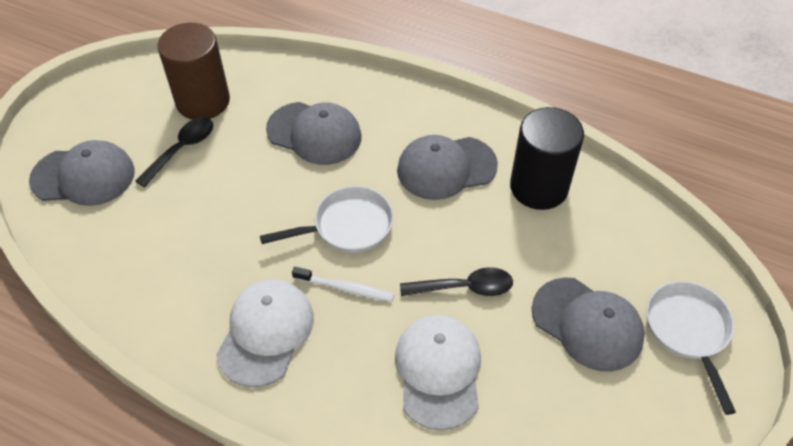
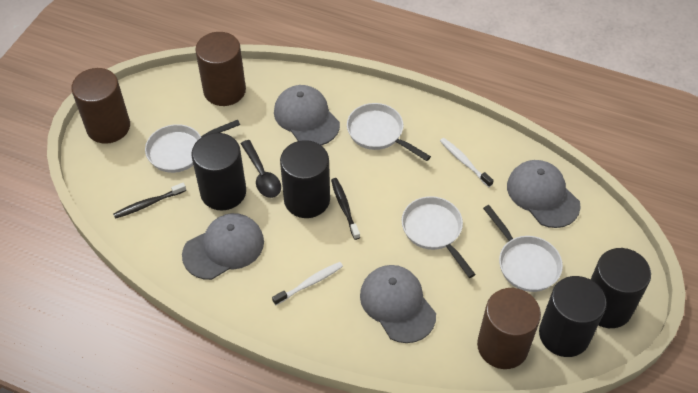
black cylinder: [510,107,584,210] = 1 -> [191,133,246,210] [280,140,330,218] [539,276,606,357] [590,248,651,328] = 4
black spoon: [135,117,213,187] [400,267,513,296] = 2 -> [241,140,281,198] = 1
black toothbrush: none = 0 -> [113,183,186,219] [331,178,360,240] = 2
brown cylinder: [158,23,230,120] = 1 -> [71,68,130,144] [195,32,246,106] [477,288,541,369] = 3
white cap: [216,279,314,387] [395,315,481,431] = 2 -> none = 0
white pan: [260,186,394,253] [646,281,736,415] = 2 -> [145,120,240,173] [347,103,431,161] [402,196,476,278] [483,205,563,292] = 4
white toothbrush: [292,267,394,301] = 1 -> [272,262,343,305] [440,138,494,187] = 2

